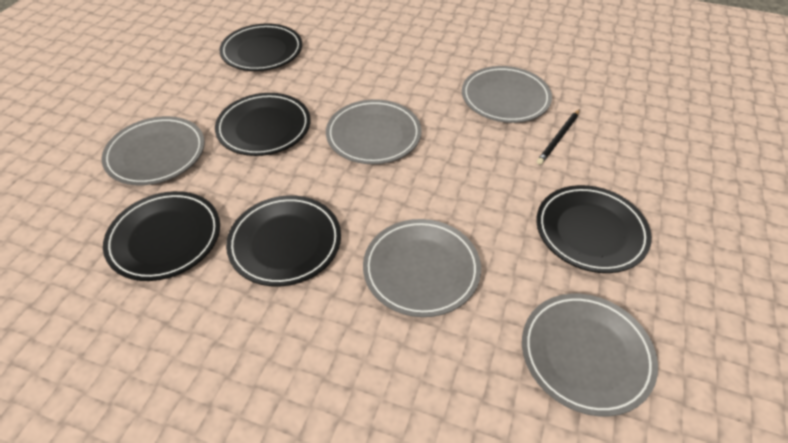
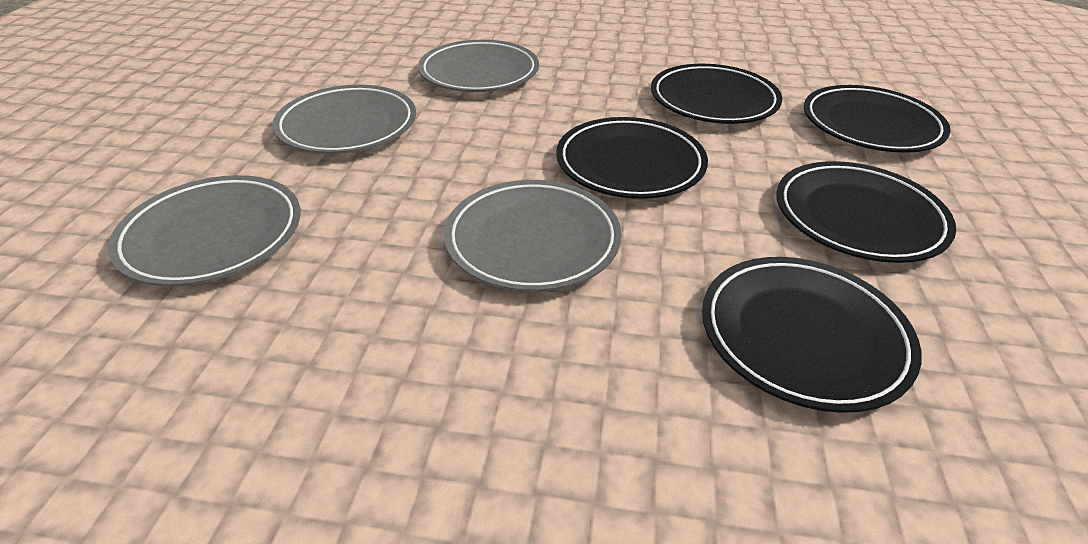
black pencil: [537,109,580,165] = 1 -> none = 0
grey plate: [102,116,205,185] [326,99,422,164] [363,219,481,317] [462,66,552,123] [522,294,658,416] = 5 -> [108,175,301,286] [272,85,416,154] [418,40,539,92] [444,180,622,292] = 4

